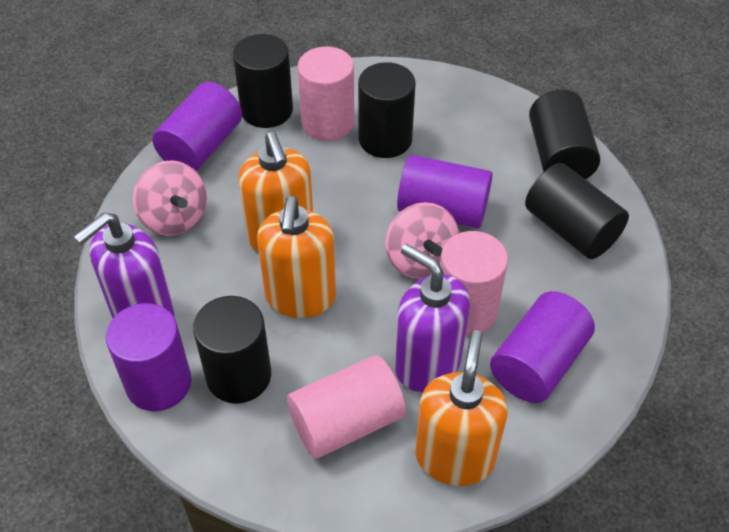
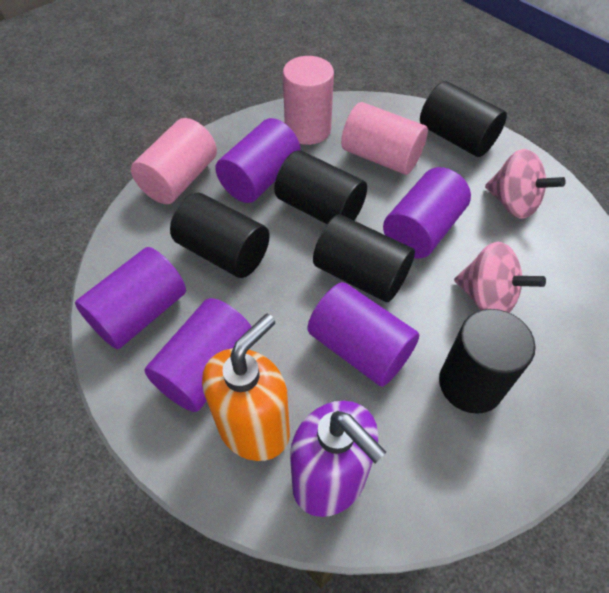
orange soap dispenser: [238,132,313,252] [257,196,336,318] [415,330,508,486] = 3 -> [202,314,290,461] = 1
purple cylinder: [106,303,192,411] [152,82,242,171] [397,155,493,229] [490,291,595,403] = 4 -> [75,247,186,349] [144,298,252,412] [215,118,300,203] [308,282,420,387] [383,167,471,259] = 5
purple soap dispenser: [74,212,175,318] [395,243,470,392] = 2 -> [290,401,386,517] = 1

